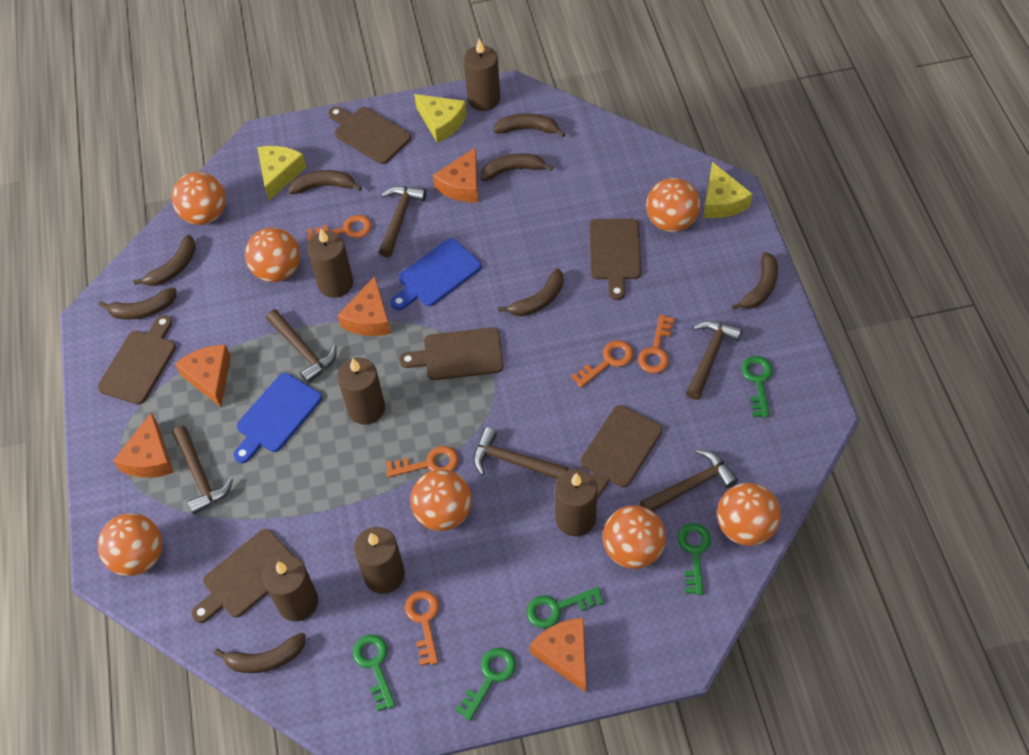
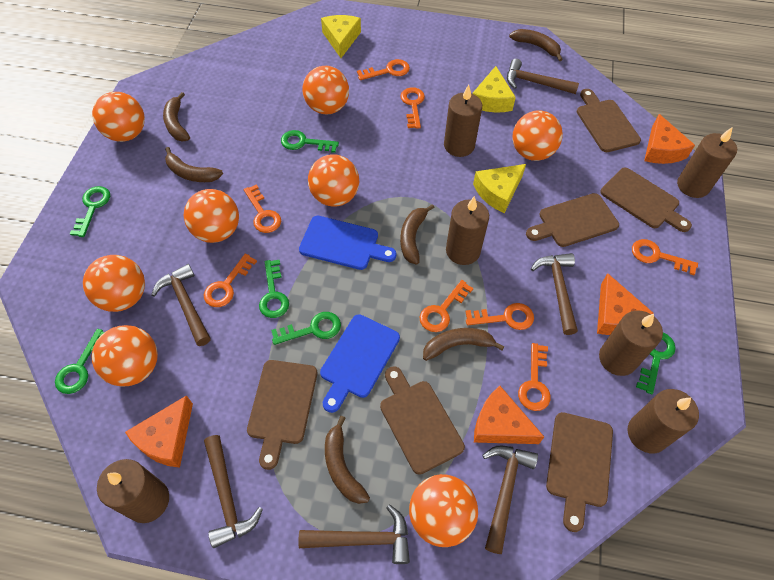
brown banana: [98,287,177,320] [133,235,196,286] [214,633,305,673] [288,170,362,194] [481,153,553,181] [493,113,565,137] [499,269,563,316] [732,252,778,310] = 8 -> [163,92,190,141] [165,147,223,182] [325,416,370,504] [400,204,434,264] [423,328,504,361] [509,29,563,61] = 6
green key: [353,635,395,711] [455,648,516,721] [526,587,604,628] [677,523,711,595] [741,356,773,418] = 5 -> [55,329,104,394] [70,186,110,237] [259,260,289,318] [271,312,341,345] [281,130,339,153] [636,333,676,394] = 6
orange ball: [98,513,163,576] [171,172,226,225] [245,227,300,282] [410,469,472,531] [603,505,666,569] [646,178,700,232] [717,483,781,546] = 7 -> [83,255,145,312] [92,92,145,142] [92,325,158,387] [184,189,239,243] [302,66,349,115] [308,154,359,207] [409,474,478,547] [513,110,563,161] = 8
orange cheese: [113,412,174,478] [175,345,231,407] [338,276,391,336] [433,147,478,203] [530,618,586,692] = 5 -> [125,395,193,468] [474,386,544,444] [597,273,654,335] [644,114,695,164] = 4
orange key: [307,215,372,241] [386,446,458,477] [405,590,439,666] [571,340,634,388] [638,315,675,373] = 5 -> [204,253,257,307] [244,184,281,233] [357,59,410,80] [400,87,425,129] [420,280,473,332] [465,303,534,330] [518,343,551,411] [632,239,698,275] = 8

